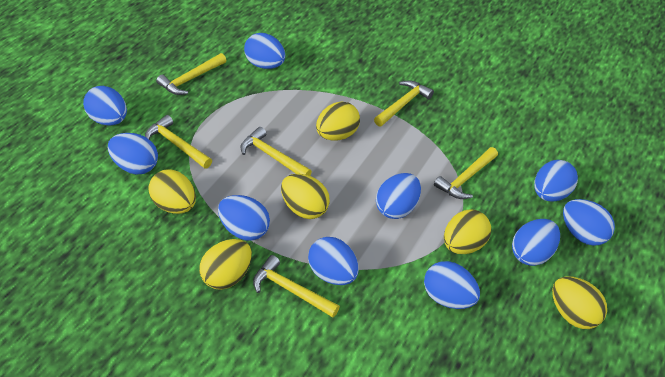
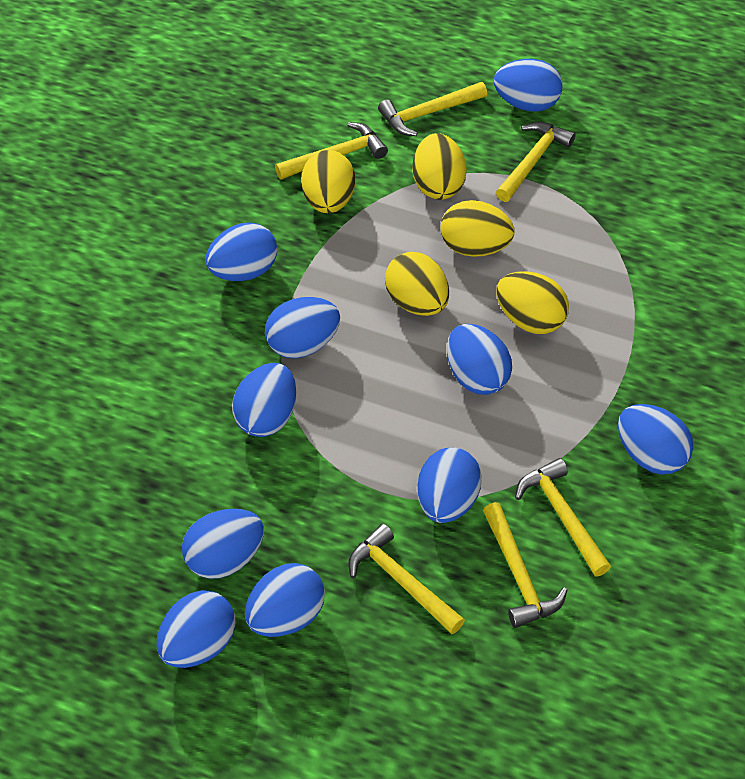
yellow egg: [148,169,196,214] [199,239,252,290] [281,174,330,219] [316,101,360,141] [444,210,491,254] [552,276,607,329] = 6 -> [301,150,355,213] [385,252,449,316] [412,133,467,200] [441,200,515,257] [496,271,569,334] = 5

